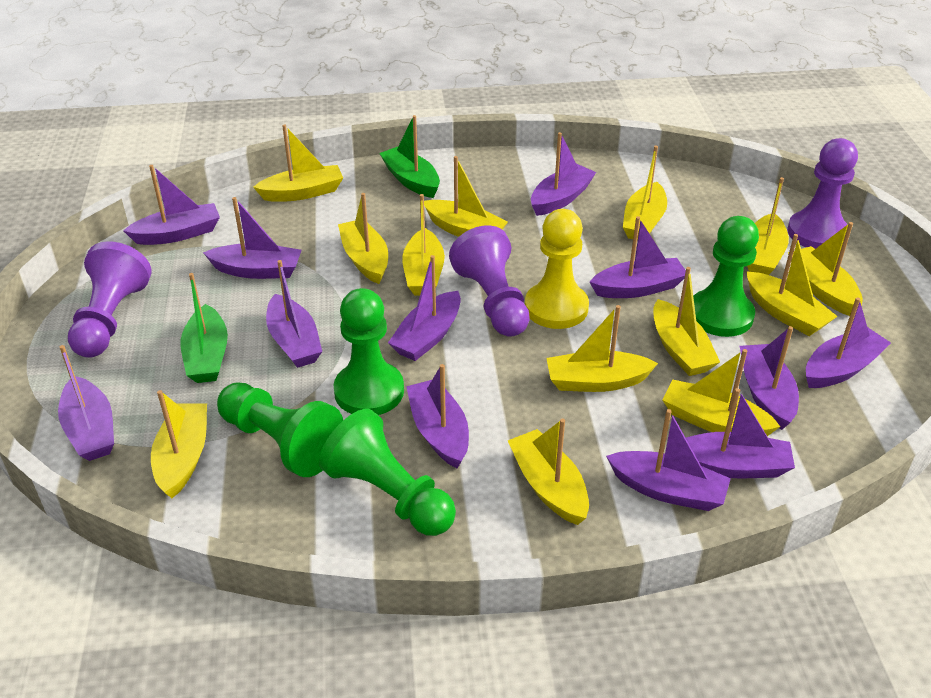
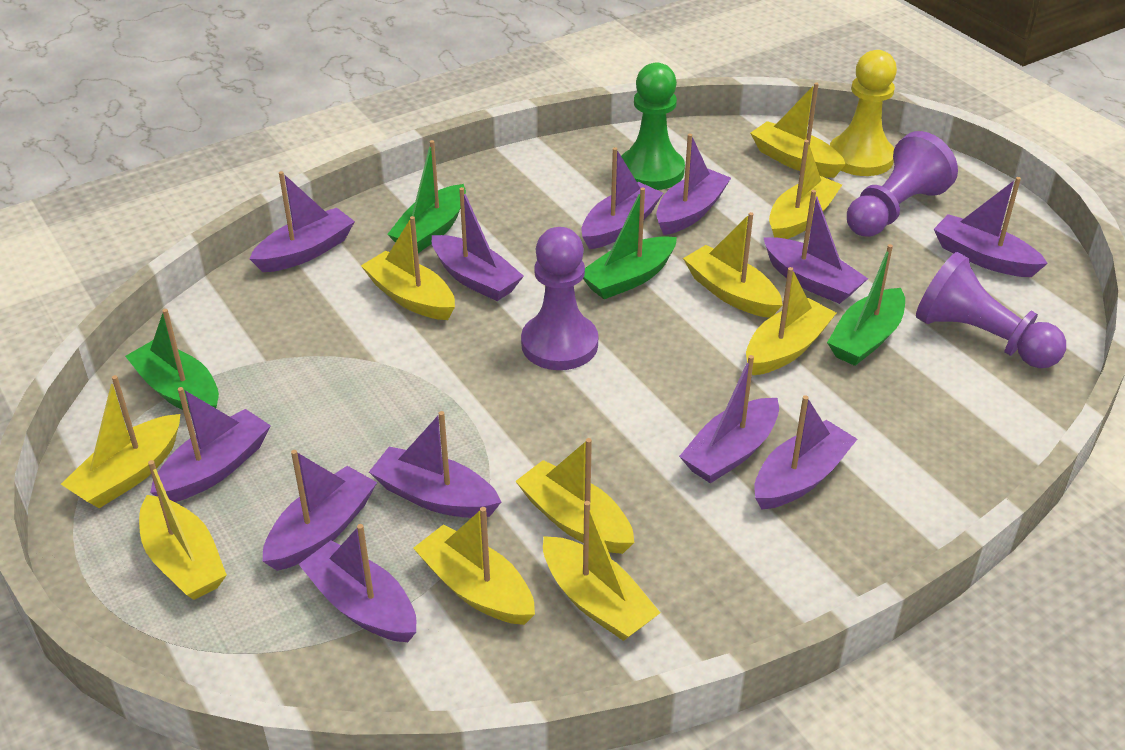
green boat: [181,273,228,383] [379,115,440,198] = 2 -> [125,309,219,412] [387,140,466,253] [583,187,677,299] [827,244,905,366] = 4
green pawn: [217,382,343,477] [319,409,456,536] [333,288,404,415] [693,216,759,337] = 4 -> [621,63,685,190] = 1
yellow boat: [151,390,207,498] [253,125,343,202] [338,193,388,284] [402,194,445,296] [424,156,508,237] [507,418,589,525] [546,305,658,392] [623,146,667,240] [653,267,720,376] [662,349,781,436] [746,234,838,336] [747,177,789,275] [788,222,863,316] = 13 -> [61,375,180,508] [139,460,227,600] [361,216,455,320] [413,507,535,625] [515,438,635,554] [543,501,660,641] [683,212,783,318] [746,267,836,375] [750,82,846,178] [769,140,842,239] = 10

